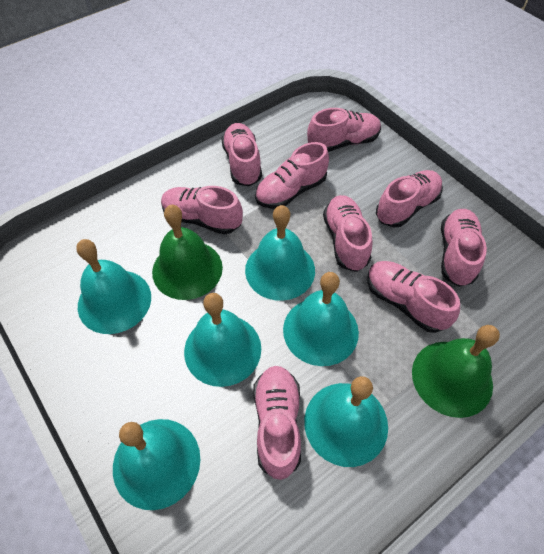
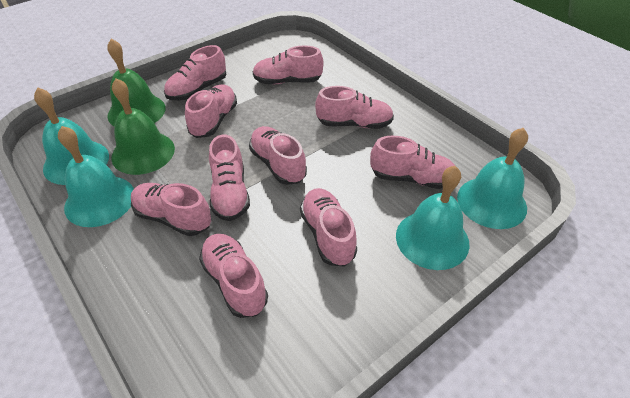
pink shoe: [161,186,243,235] [221,123,262,186] [253,366,301,480] [255,142,329,209] [307,108,381,152] [323,195,373,272] [368,261,460,333] [376,170,443,227] [441,209,487,287] = 9 -> [131,183,211,236] [164,45,226,101] [185,84,237,138] [199,234,268,318] [209,135,250,221] [249,126,307,185] [252,46,324,84] [300,188,357,267] [315,86,394,129] [370,136,455,189] = 10
turquoise bell: [76,239,151,334] [113,419,200,510] [184,293,261,387] [245,205,315,301] [283,272,359,366] [304,376,388,467] = 6 -> [34,88,109,185] [58,126,134,227] [396,166,470,270] [457,128,528,229] = 4

